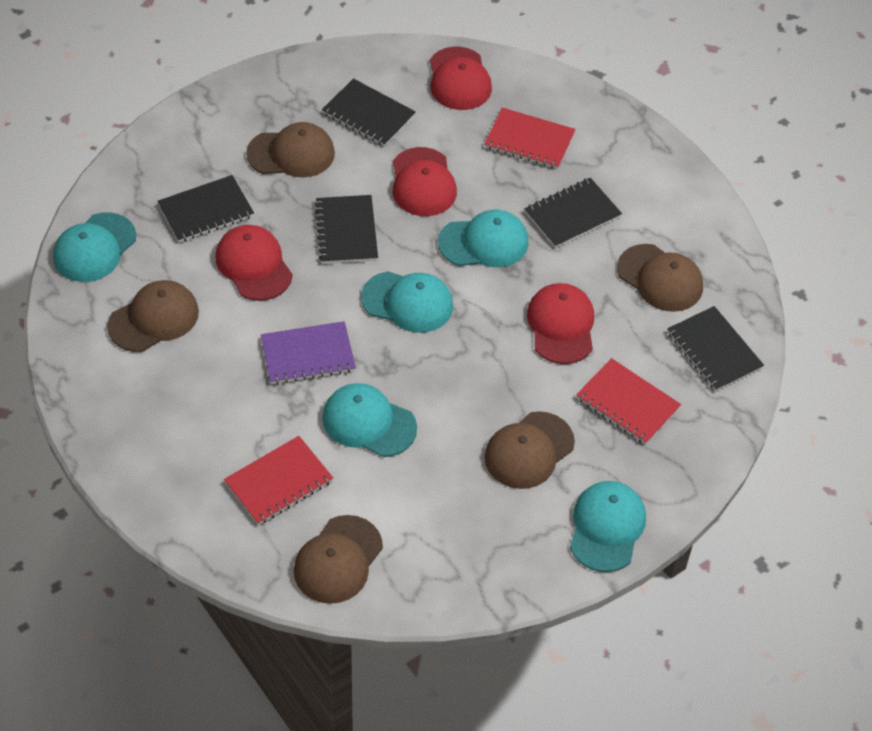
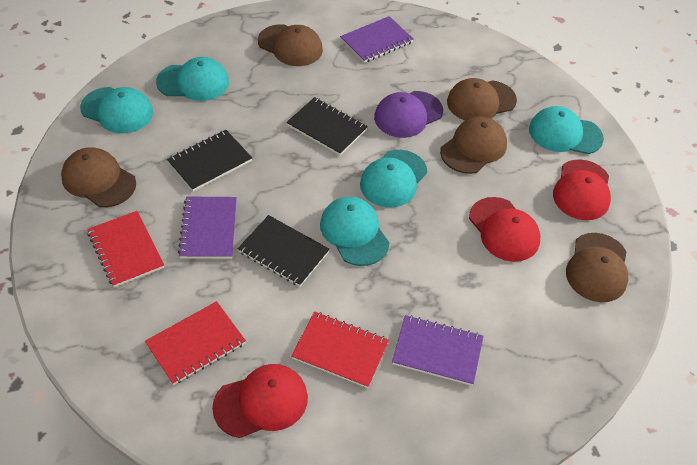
black notebook: [158,175,254,243] [314,195,378,264] [322,78,416,146] [525,178,622,248] [667,306,764,391] = 5 -> [167,130,252,191] [238,215,330,287] [286,97,368,156] = 3
purple cap: none = 0 -> [374,91,443,138] = 1
purple notebook: [261,321,356,384] = 1 -> [178,197,237,259] [340,16,414,63] [392,315,484,386] = 3
red cap: [215,225,293,301] [393,147,457,216] [430,47,492,110] [527,283,594,364] = 4 -> [212,364,308,438] [469,197,540,262] [553,159,611,220] = 3

